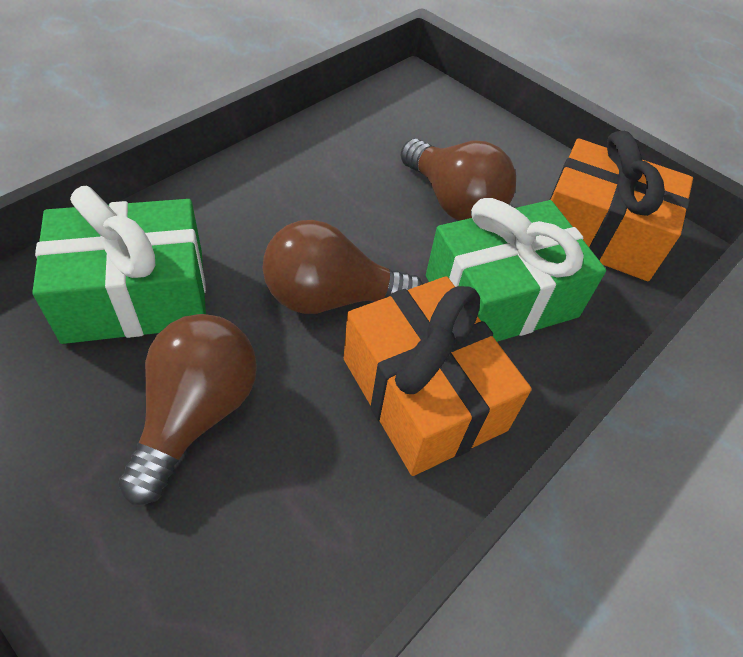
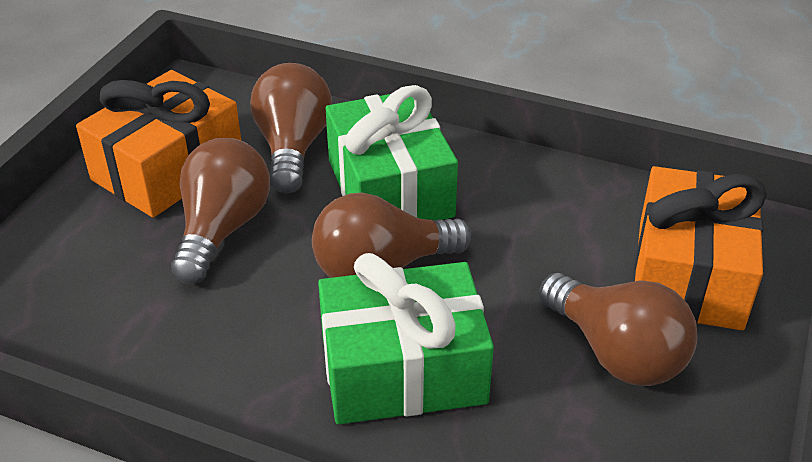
brown light bulb: [118,314,257,505] [263,220,423,314] [401,139,516,221] = 3 -> [171,138,270,284] [250,63,332,194] [312,193,471,278] [539,273,697,386] = 4

